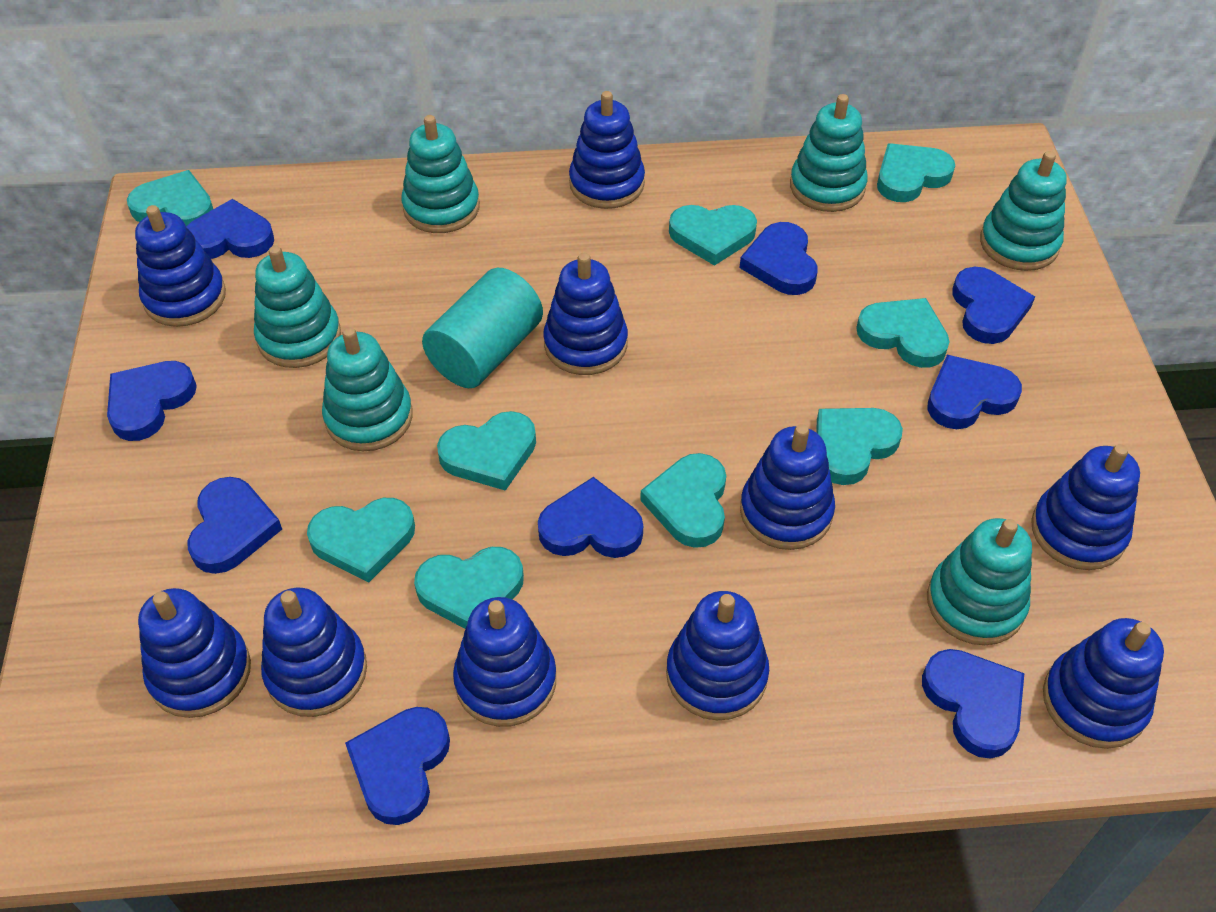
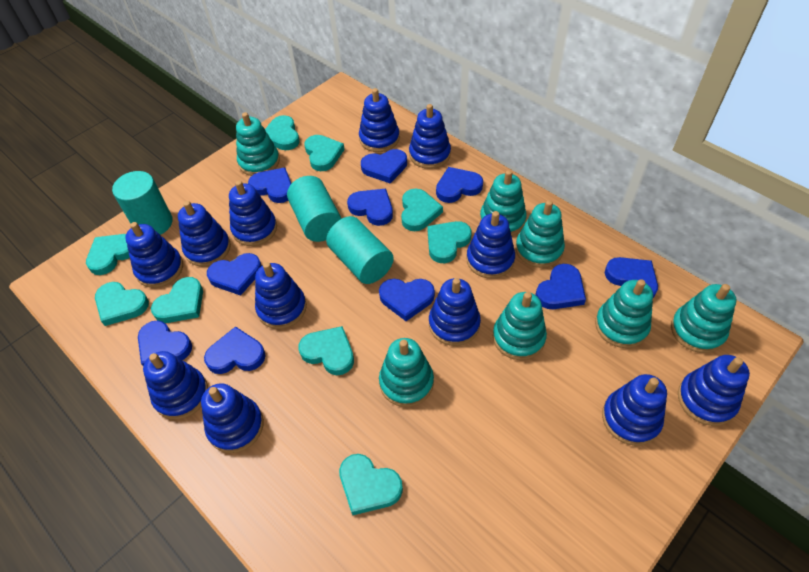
blue heart: [107,361,197,441] [186,199,274,259] [187,477,282,574] [345,707,450,825] [538,477,643,558] [739,222,818,295] [922,649,1024,758] [927,355,1022,429] [952,267,1035,344] = 9 -> [138,321,192,366] [204,326,266,374] [207,253,262,296] [248,168,291,203] [347,189,393,226] [361,149,407,183] [379,279,435,321] [436,167,483,203] [535,264,586,309] [605,257,658,298] = 10
blue stacking toy: [135,205,226,327] [138,588,251,718] [261,588,367,717] [453,597,556,727] [543,253,628,375] [569,91,645,209] [666,591,769,720] [740,424,835,550] [1031,444,1140,570] [1043,618,1164,749] = 10 -> [125,222,183,288] [143,351,208,420] [178,201,231,267] [201,383,264,453] [229,180,277,246] [255,262,307,329] [359,88,400,152] [409,104,451,169] [429,278,481,346] [467,211,515,279] [602,374,667,446] [678,355,750,426] = 12
turquoise cylinder: [422,268,543,388] = 1 -> [112,171,173,235] [287,176,342,242] [326,216,394,284] = 3
turquoise stacking toy: [254,246,341,368] [322,327,413,451] [401,115,480,233] [790,94,868,212] [927,518,1032,645] [980,151,1067,271] = 6 -> [236,112,280,176] [379,338,434,407] [480,170,527,236] [493,292,547,360] [515,200,565,268] [595,279,653,348] [671,284,737,353] = 7

